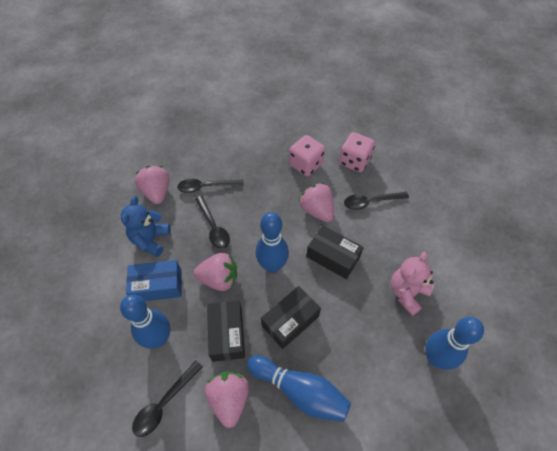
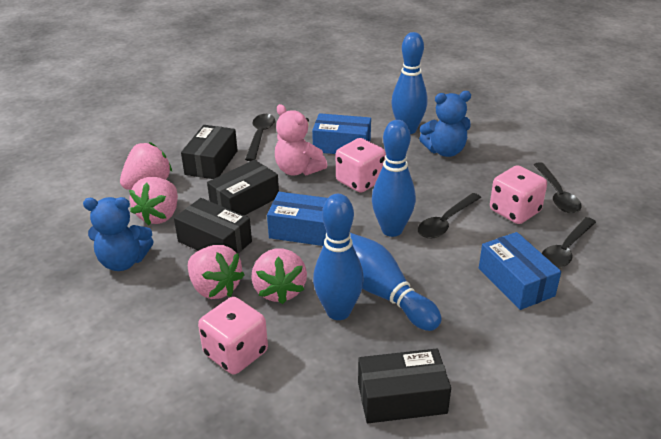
black box: [207,301,245,362] [261,286,321,349] [306,225,364,279] = 3 -> [174,198,252,254] [181,125,238,179] [207,160,279,216] [358,348,451,423] = 4
blue box: [126,260,182,301] = 1 -> [267,192,328,246] [312,113,371,154] [479,232,561,310] = 3
blue teddy bear: [121,196,171,257] = 1 -> [83,197,154,271] [419,91,471,157] = 2
pink dice: [289,135,325,176] [339,132,375,173] = 2 -> [198,297,268,374] [336,138,386,193] [490,165,547,224] = 3

